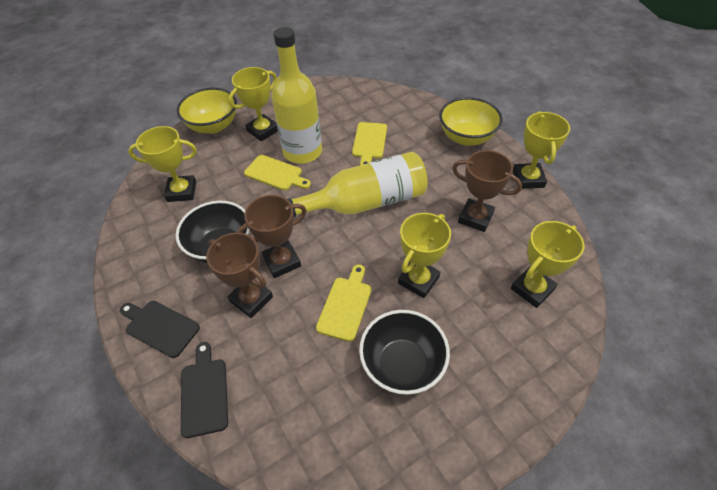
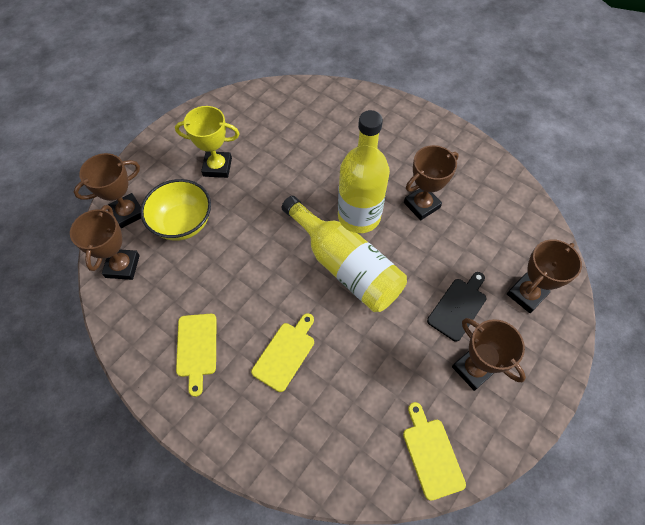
black bowl: [176,201,250,263] [359,310,450,395] = 2 -> none = 0
black cutting board: [120,301,200,358] [181,342,228,438] = 2 -> [427,272,486,342] = 1
brown trophy: [206,233,273,318] [236,195,307,278] [452,150,522,232] = 3 -> [70,205,140,280] [74,153,141,228] [404,145,459,220] [452,318,526,391] [507,239,582,313] = 5
yellow bowl: [177,88,237,134] [439,97,503,146] = 2 -> [140,179,211,241] = 1
yellow trophy: [128,126,197,202] [229,67,278,141] [398,213,451,298] [511,221,584,308] [513,111,570,189] = 5 -> [175,106,240,178] = 1

